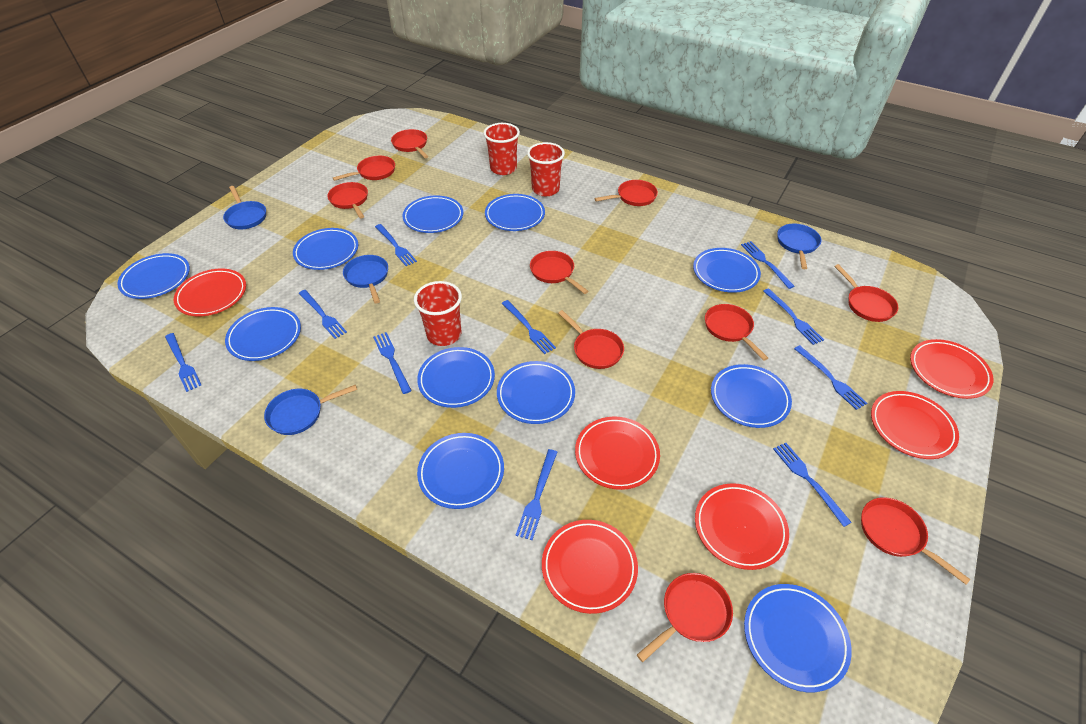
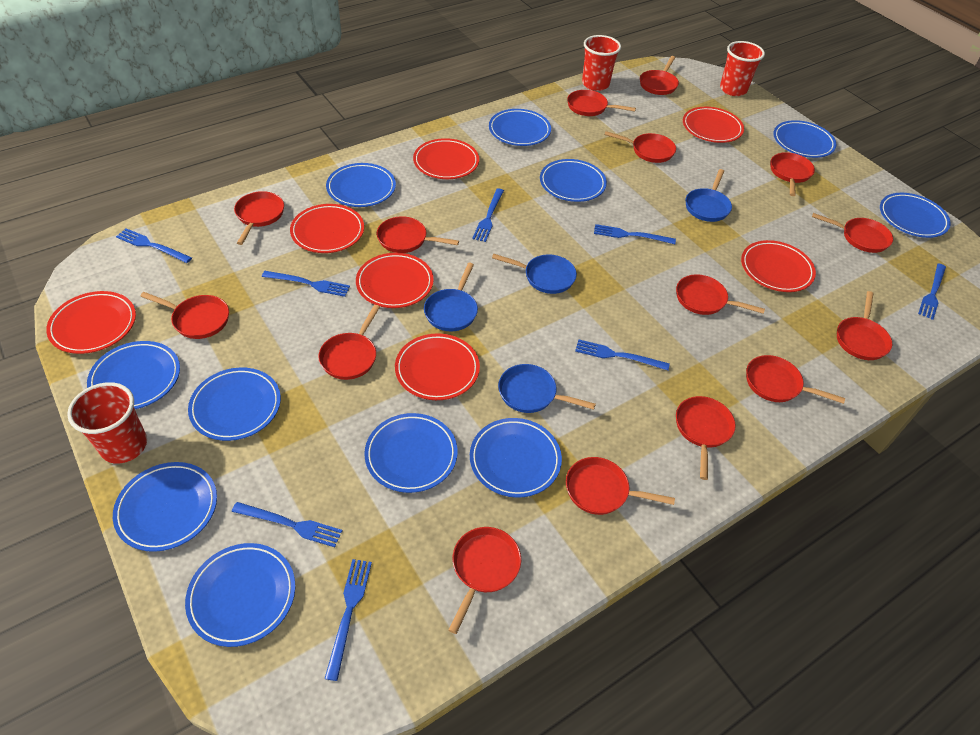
blue fork: [165,333,201,392] [299,290,347,339] [373,332,412,394] [375,224,417,266] [501,300,556,354] [516,449,557,540] [741,241,795,289] [763,289,824,345] [773,443,852,527] [794,345,867,410] = 10 -> [116,228,192,263] [232,502,342,547] [262,271,350,297] [325,559,372,681] [472,188,504,242] [575,339,670,370] [594,224,676,244] [918,264,946,320] = 8
red pan: [327,182,368,219] [333,156,395,181] [391,129,429,158] [530,251,588,294] [559,310,624,369] [594,180,658,206] [637,573,733,662] [705,304,768,361] [834,264,898,322] [861,497,971,584] = 10 -> [140,292,229,339] [234,191,284,245] [318,305,380,380] [377,216,459,253] [449,527,521,634] [566,457,675,515] [567,90,636,116] [604,131,676,163] [640,56,679,95] [676,274,765,315] [676,396,736,480] [746,355,845,404] [771,152,815,196] [812,213,893,253] [837,291,892,360] = 15
red plate: [174,269,246,316] [542,520,638,614] [575,416,660,490] [695,483,789,570] [871,391,959,459] [910,339,993,399] = 6 -> [46,291,136,354] [290,204,364,253] [356,253,434,308] [395,333,480,400] [413,138,479,179] [683,107,744,143] [741,240,816,292] = 7

